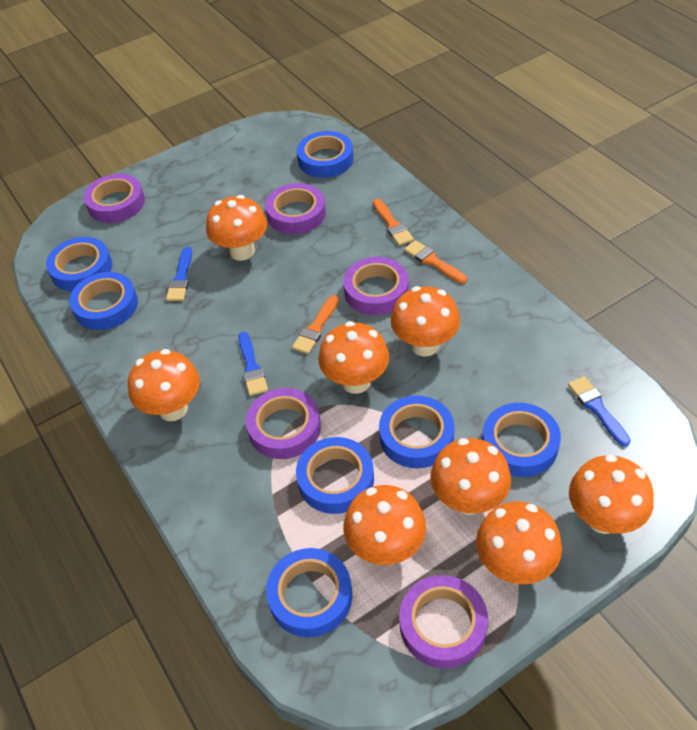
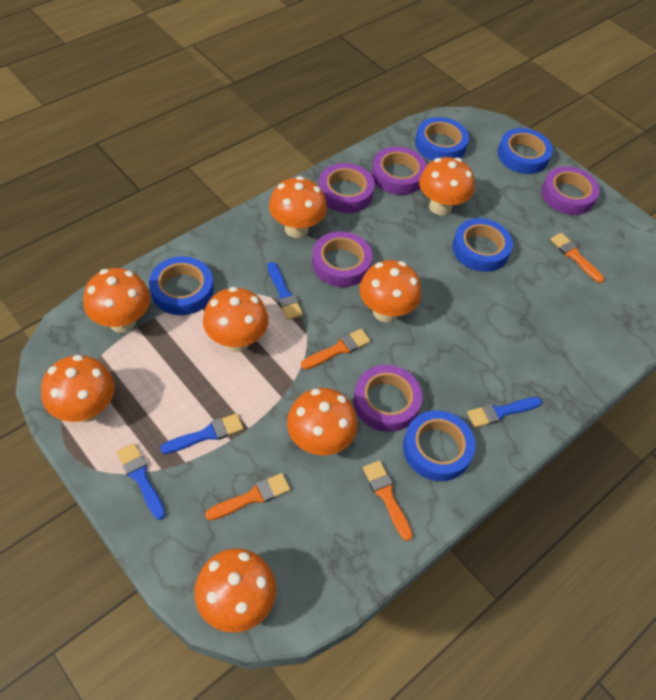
blue brush: [166,247,192,301] [238,332,268,396] [568,376,631,447] = 3 -> [116,443,166,520] [160,413,244,454] [268,262,303,320] [467,397,542,428] = 4
blue tape: [46,237,112,292] [69,272,138,330] [266,548,352,637] [296,437,374,514] [297,131,353,178] [379,395,455,468] [482,403,561,477] = 7 -> [149,256,214,315] [403,410,475,481] [415,117,469,161] [452,218,513,272] [498,128,553,174] = 5
orange brush: [292,295,339,354] [373,199,414,246] [404,240,467,284] = 3 -> [205,473,290,521] [301,329,371,370] [363,460,413,541] [550,233,604,283] = 4

